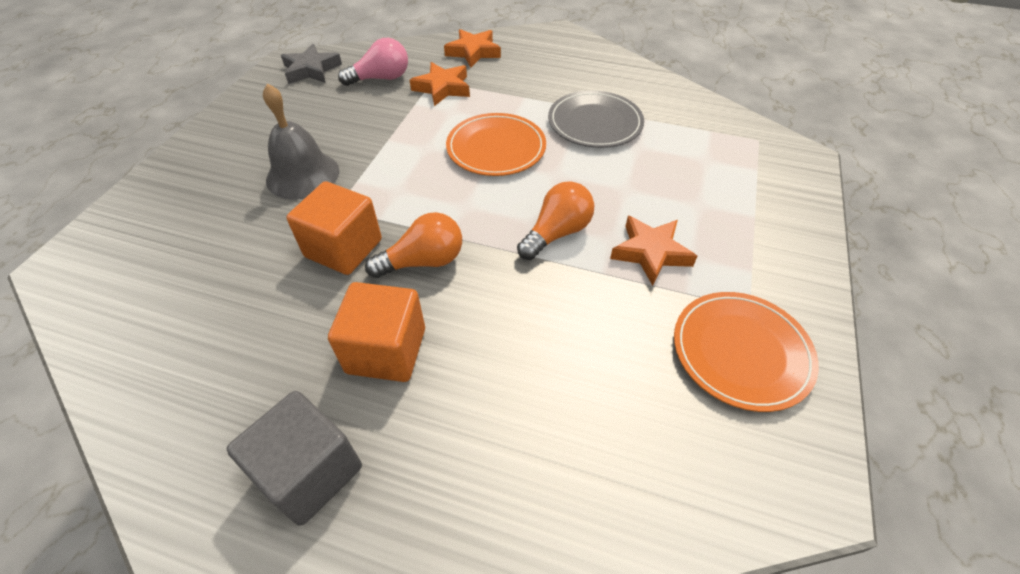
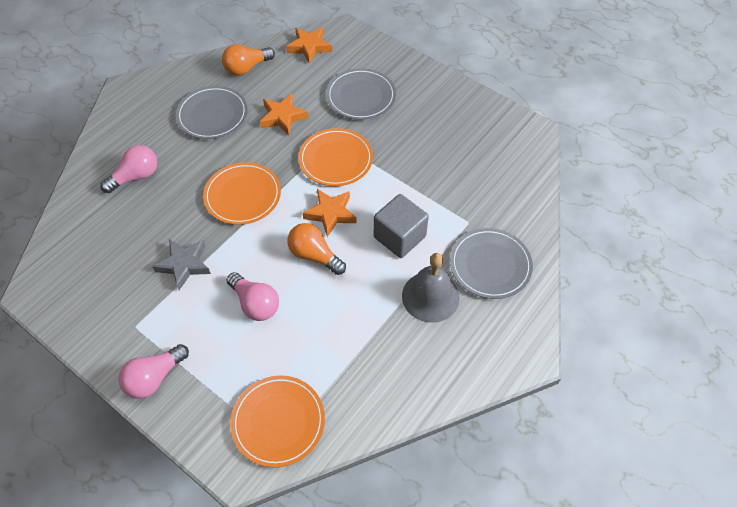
grey plate: [548,90,644,148] = 1 -> [176,86,248,139] [326,68,396,120] [450,228,533,299] = 3
orange cube: [286,181,382,275] [328,282,425,382] = 2 -> none = 0
orange plate: [446,113,546,176] [674,292,819,412] = 2 -> [203,162,281,225] [231,375,325,468] [299,128,373,186] = 3
pink light bulb: [338,38,408,86] = 1 -> [100,145,157,193] [118,344,189,399] [226,272,279,321] = 3

